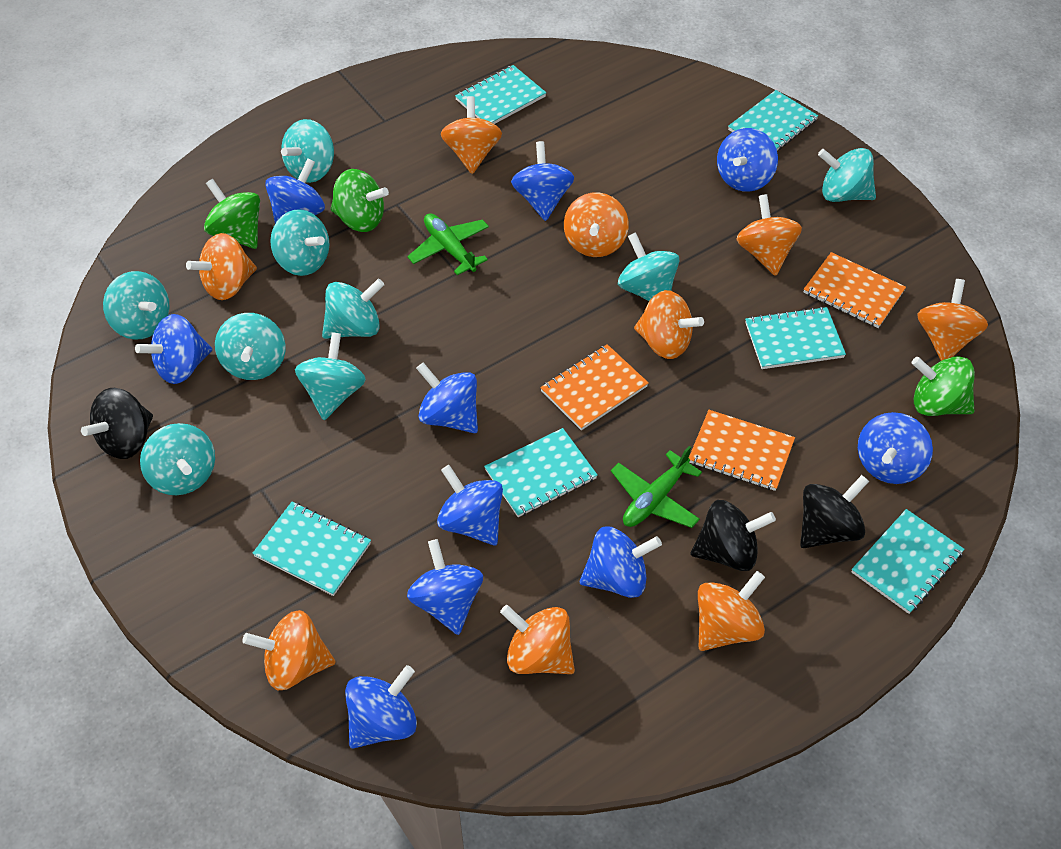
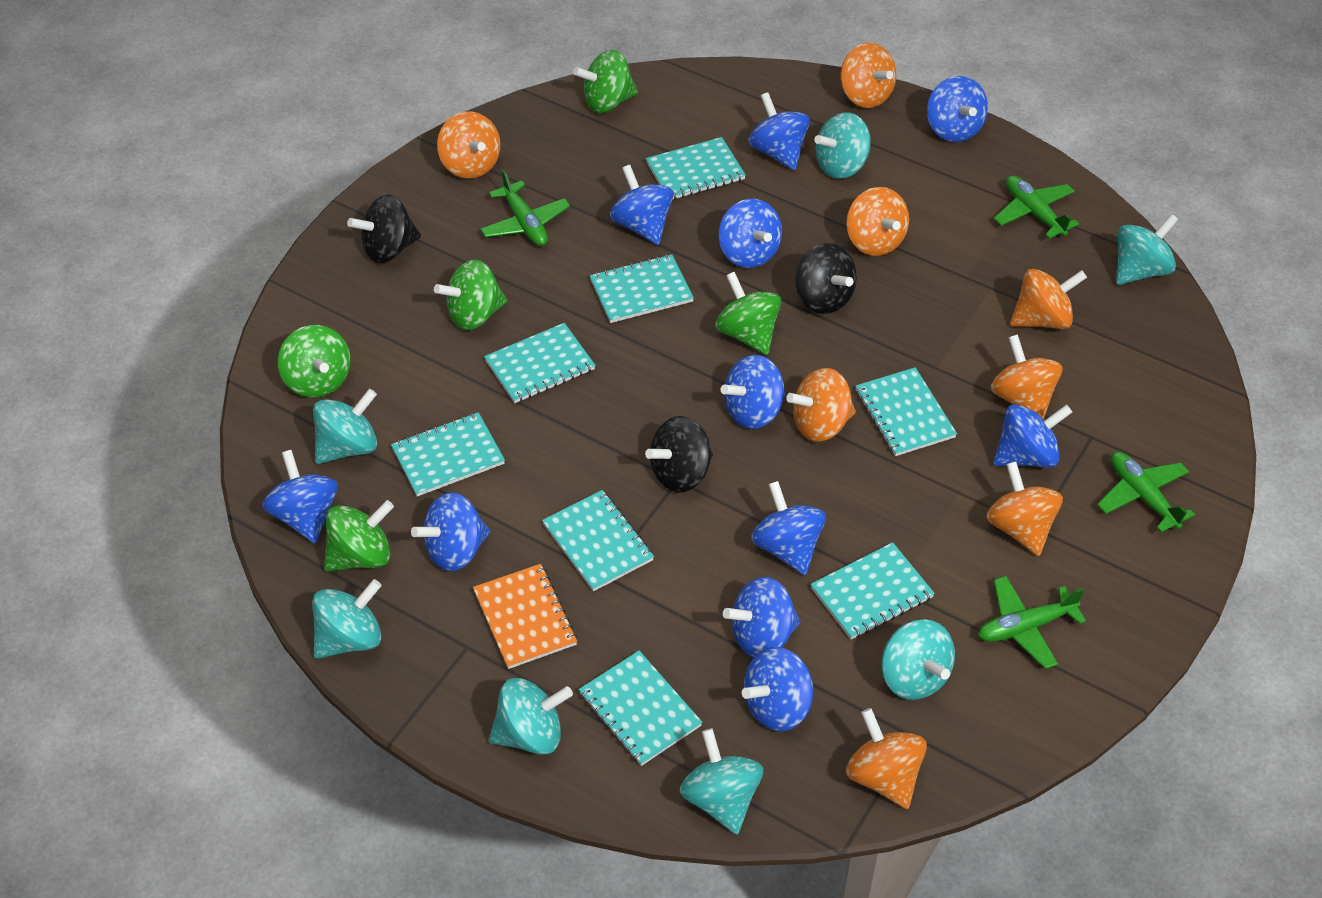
blue spinning top: [135,314,212,384] [265,159,325,223] [345,665,417,749] [407,539,483,635] [416,362,478,433] [437,465,503,545] [511,141,574,221] [580,527,662,598] [717,128,778,192] [858,412,933,484] = 10 -> [262,450,338,544] [411,492,490,571] [610,165,673,245] [718,199,782,268] [721,355,785,429] [723,577,801,658] [742,647,813,731] [748,92,810,170] [751,481,826,575] [927,76,988,142] [993,404,1072,468] = 11
green plane: [407,213,489,275] [611,446,702,528] = 2 -> [480,170,570,246] [978,576,1086,669] [994,175,1079,239] [1097,452,1195,532] = 4
green spinning top: [204,179,260,249] [331,169,389,232] [912,356,975,416] = 3 -> [278,325,351,398] [324,500,394,572] [434,259,507,330] [573,50,638,113] [715,272,781,355] = 5
orange notebook: [540,344,649,430] [689,410,795,491] [803,252,906,328] = 3 -> [473,564,577,669] = 1
orange spinning top: [186,233,257,300] [242,610,336,690] [441,96,502,174] [500,605,575,674] [564,192,629,257] [634,290,704,359] [698,571,765,651] [736,194,802,276] [917,279,988,361] = 9 -> [437,112,500,179] [786,368,856,442] [841,43,896,108] [846,187,909,256] [846,708,927,809] [986,461,1063,556] [991,334,1063,419] [1010,269,1087,329] = 8
turquoise notebook: [252,502,371,596] [455,65,546,124] [484,428,597,517] [728,90,818,150] [745,307,846,369] [852,509,965,614] = 6 -> [391,412,505,497] [484,323,596,403] [542,490,654,591] [579,651,703,766] [590,254,694,323] [646,137,746,200] [810,542,935,640] [855,367,957,456] = 8
turquoise spinning top: [103,271,170,340] [140,423,215,495] [215,313,285,380] [270,209,329,276] [281,119,334,183] [295,332,366,420] [322,279,384,339] [618,232,679,301] [818,148,876,202] = 9 -> [312,579,382,659] [313,389,377,464] [489,678,573,755] [679,728,763,834] [814,112,871,179] [881,619,955,700] [1116,214,1178,285] = 7

